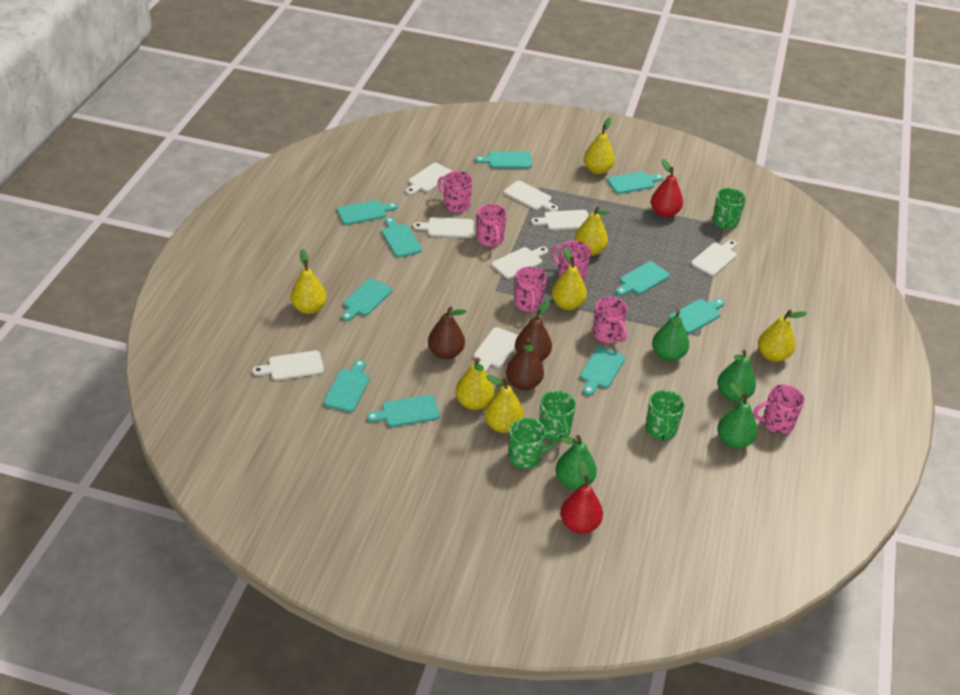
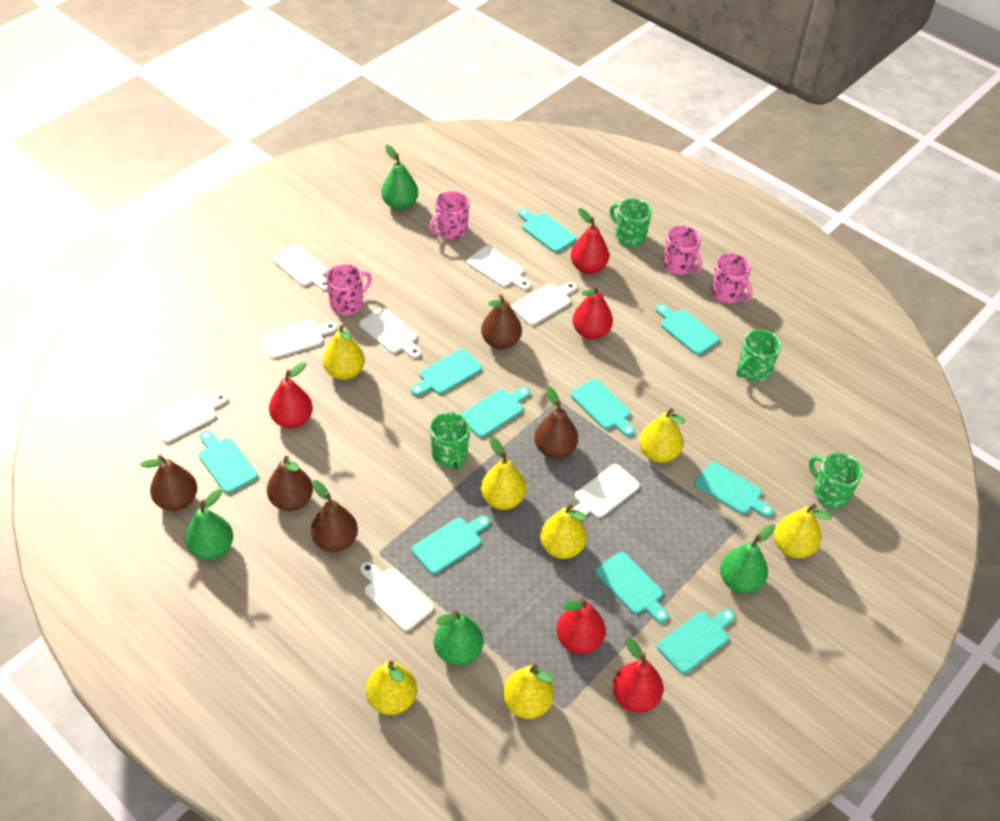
brown pear: [428,306,467,359] [506,338,544,390] [515,300,552,361] = 3 -> [140,455,197,511] [267,456,313,511] [311,480,358,552] [481,294,522,350] [534,386,578,459] = 5
pink mug: [437,171,473,212] [477,204,507,247] [514,266,547,312] [552,241,591,281] [593,297,628,343] [753,384,804,434] = 6 -> [326,264,372,315] [429,191,469,239] [663,226,702,275] [711,253,753,303] = 4
red pear: [560,461,603,534] [651,159,683,218] = 2 -> [269,362,313,429] [556,598,606,654] [571,208,609,274] [572,285,613,340] [613,638,663,713] = 5

